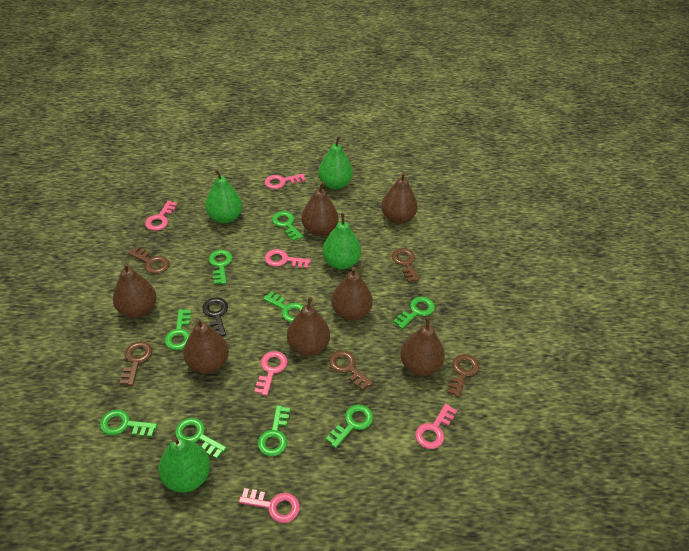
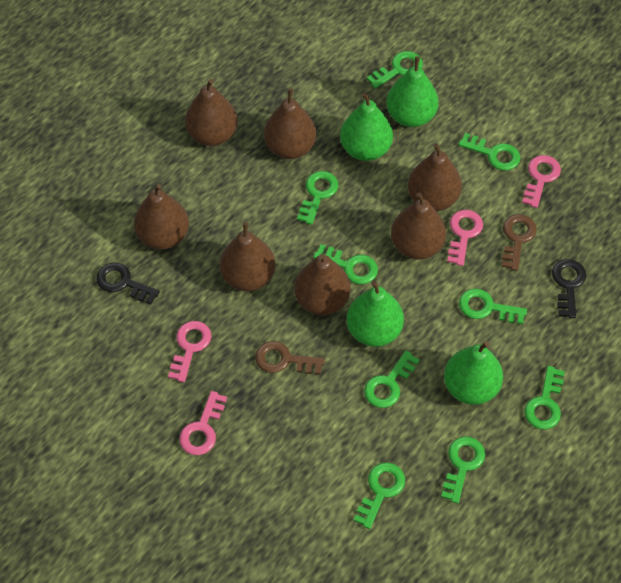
black key: [202,298,228,336] = 1 -> [96,263,160,305] [552,259,586,318] = 2
brown key: [120,341,152,386] [128,247,170,274] [329,350,373,391] [392,248,420,282] [447,354,479,398] = 5 -> [255,341,325,375] [502,214,537,271] = 2
pink key: [145,201,177,231] [239,488,300,523] [254,351,288,396] [265,174,306,189] [265,249,311,269] [415,403,457,449] = 6 -> [168,321,211,382] [179,391,227,455] [447,210,483,266] [522,155,561,208] = 4

